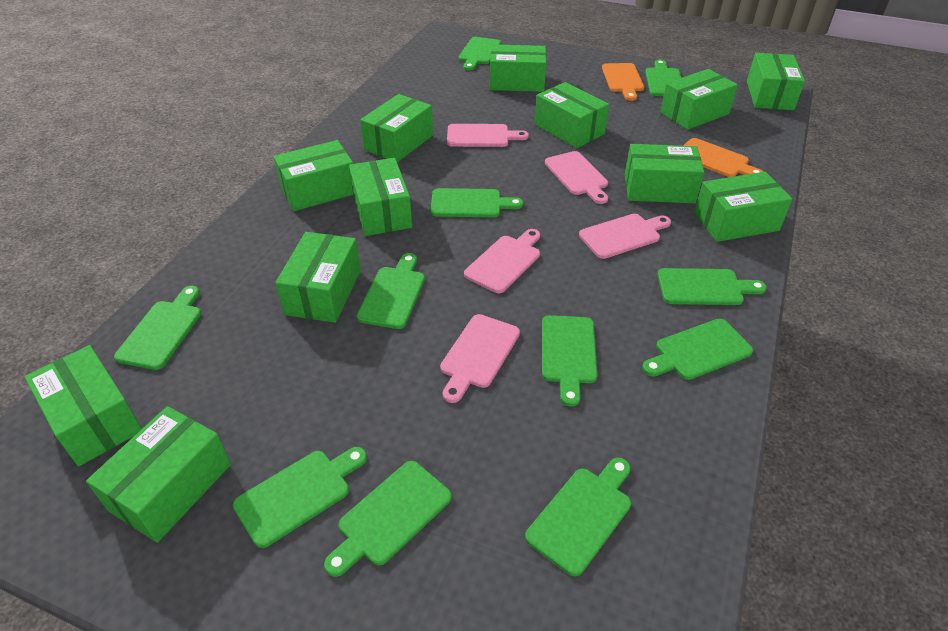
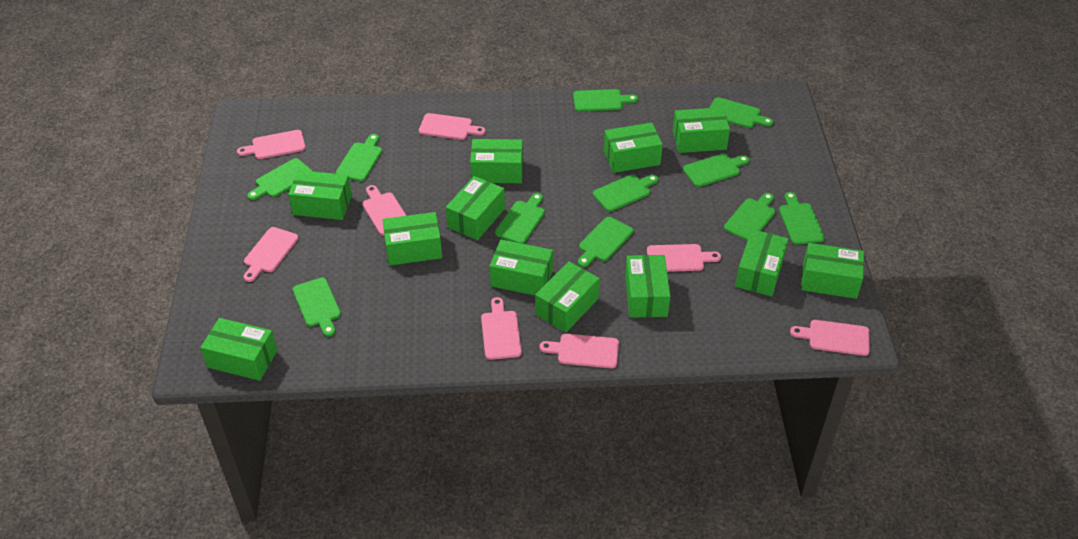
orange cutting board: [602,63,644,101] [683,138,763,177] = 2 -> none = 0
pink cutting board: [440,314,520,403] [447,124,529,147] [464,229,540,293] [545,151,608,204] [579,214,671,259] = 5 -> [237,130,306,159] [244,227,298,282] [363,185,407,235] [419,113,485,140] [481,297,522,360] [540,334,619,368] [647,244,721,272] [790,320,870,356] = 8

